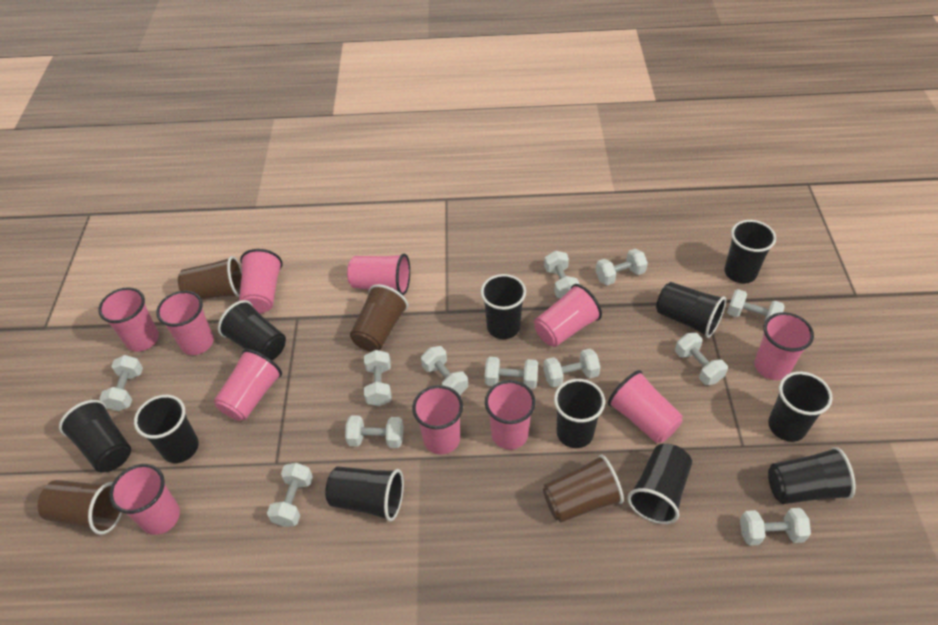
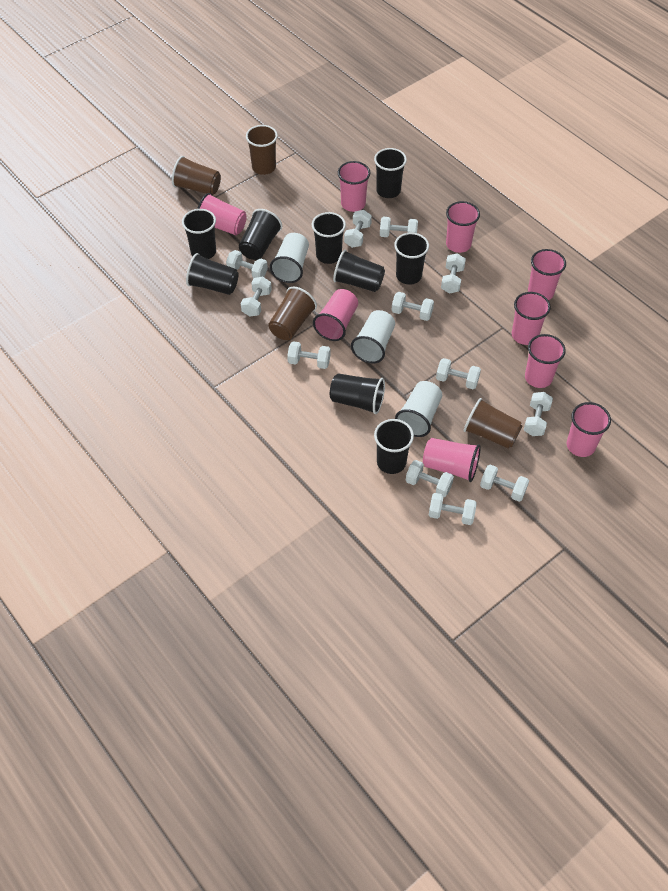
black cup: [59,400,131,472] [134,395,199,463] [218,300,286,360] [325,466,404,521] [481,274,526,339] [554,379,605,448] [627,444,692,524] [656,282,726,338] [724,220,776,283] [768,371,833,442] [768,447,856,504] = 11 -> [182,209,216,259] [186,253,238,295] [239,209,282,260] [312,212,346,264] [330,374,385,414] [333,250,385,292] [374,148,407,198] [374,419,414,474] [394,232,429,285] = 9
pink cup: [98,287,159,352] [109,464,180,535] [156,291,214,355] [214,349,282,421] [239,249,282,313] [347,254,410,295] [412,385,463,455] [485,380,536,450] [534,284,602,347] [608,370,683,443] [755,312,814,380] = 11 -> [197,193,247,235] [313,289,358,341] [338,161,370,212] [423,438,481,482] [446,201,480,253] [512,292,551,345] [525,334,566,388] [528,249,566,300] [567,402,611,457] = 9
white cup: none = 0 -> [270,233,309,283] [351,310,395,364] [395,381,442,437] = 3

